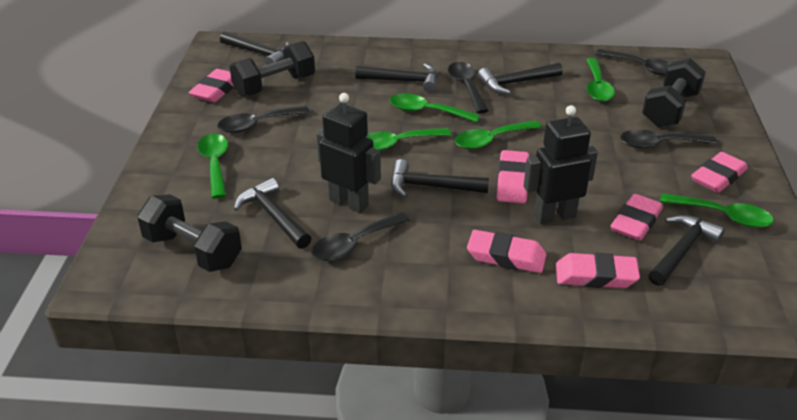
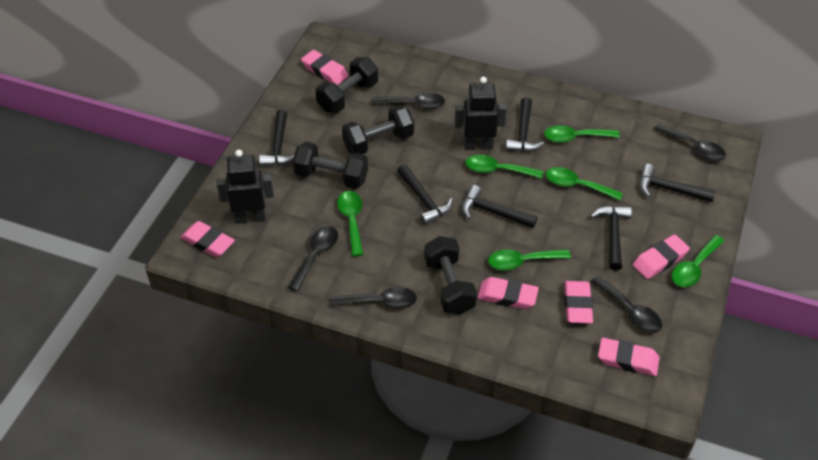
black dumbbell: [137,194,242,272] [230,41,315,97] [642,58,706,127] = 3 -> [293,142,368,189] [316,57,378,113] [342,105,414,154] [424,236,477,315] = 4

